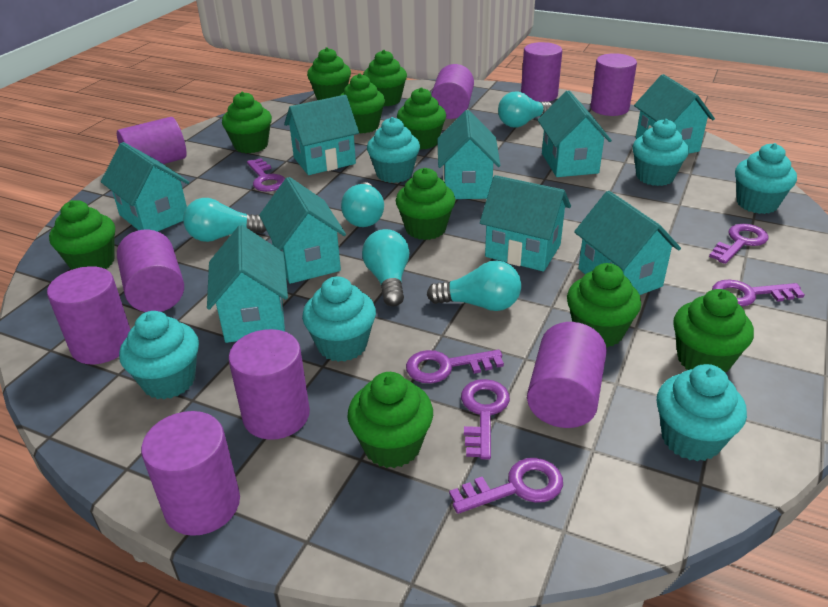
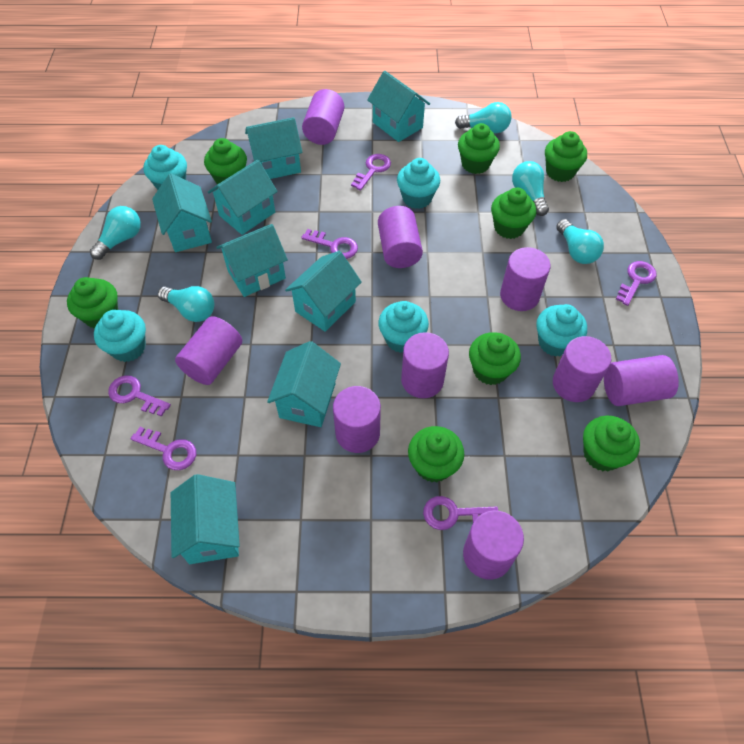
green cupcake: [49,200,115,270] [222,92,272,153] [307,47,351,100] [340,74,385,133] [347,372,433,468] [363,50,407,106] [396,168,455,240] [397,87,446,150] [567,263,641,348] [673,289,754,372] = 10 -> [67,277,118,329] [204,138,247,184] [408,426,464,482] [458,123,500,174] [469,332,521,385] [491,188,536,239] [545,131,587,182] [583,416,640,471] = 8
turquoise cupcake: [119,311,199,399] [302,276,376,362] [367,117,420,183] [632,119,689,186] [657,364,747,461] [735,143,797,214] = 6 -> [94,310,146,362] [143,145,187,190] [378,301,429,353] [397,158,440,209] [536,304,587,357] = 5
turquoise house: [101,142,190,232] [207,225,288,343] [259,177,346,284] [284,95,359,175] [437,110,501,199] [480,175,571,272] [538,90,612,177] [574,191,681,295] [634,74,715,153] = 9 -> [152,174,212,252] [171,474,240,564] [208,160,278,235] [217,224,288,297] [245,117,303,179] [267,341,341,427] [285,251,362,332] [367,71,430,142] = 8

